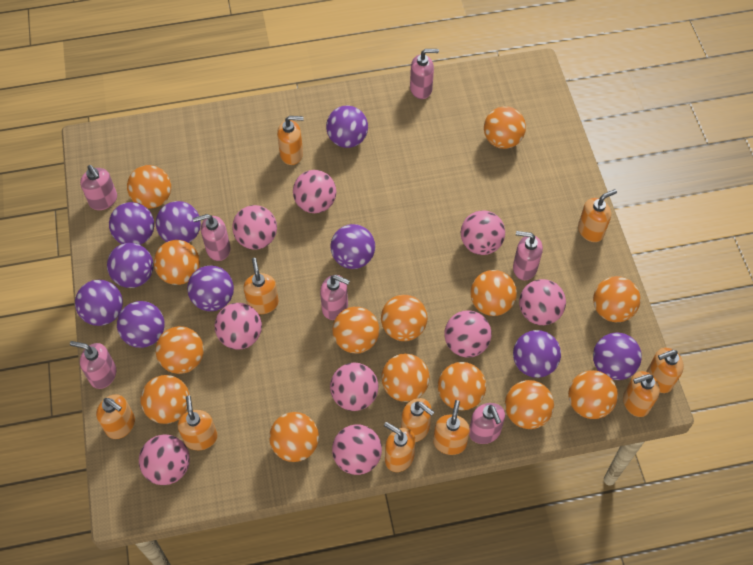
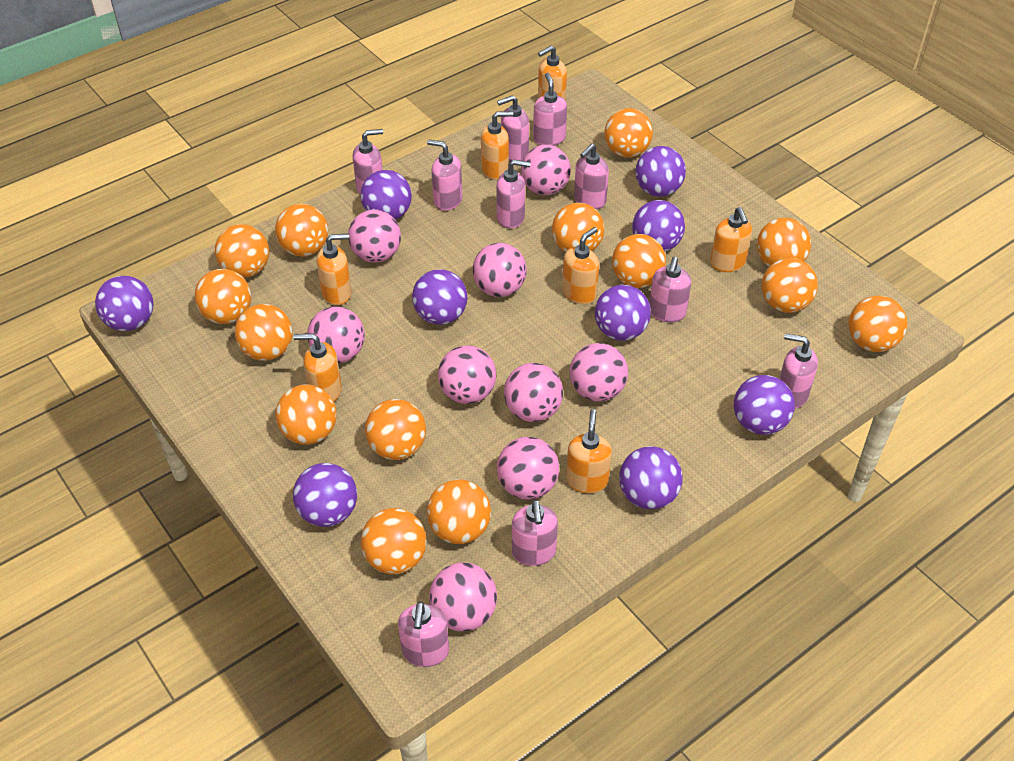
orange soap dispenser: [96,394,135,439] [178,396,218,450] [243,258,279,314] [277,116,304,165] [384,422,416,472] [401,398,434,442] [433,400,470,455] [578,189,617,242] [623,371,660,417] [646,348,684,393] = 10 -> [294,333,342,401] [316,233,352,305] [481,111,513,180] [538,46,567,101] [562,227,599,304] [566,409,612,494] [710,207,752,272] = 7
pink soap dispenser: [70,341,116,389] [80,165,117,210] [193,214,230,261] [320,275,350,320] [410,49,439,99] [469,403,505,444] [513,231,543,280] = 7 -> [353,129,383,195] [398,601,449,667] [427,139,462,211] [496,159,531,229] [497,95,529,161] [512,500,558,566] [533,73,567,146] [574,144,609,209] [649,257,691,322] [779,333,818,409] = 10
purple ball: [75,280,123,326] [107,243,153,288] [109,202,154,245] [117,301,165,348] [156,201,201,243] [187,265,234,311] [326,106,368,148] [331,224,375,269] [513,330,561,378] [593,332,642,380] = 10 -> [95,276,154,331] [293,463,357,527] [360,170,412,220] [412,269,467,325] [595,285,651,341] [619,446,683,509] [632,200,685,252] [635,146,686,197] [734,375,795,435] = 9

